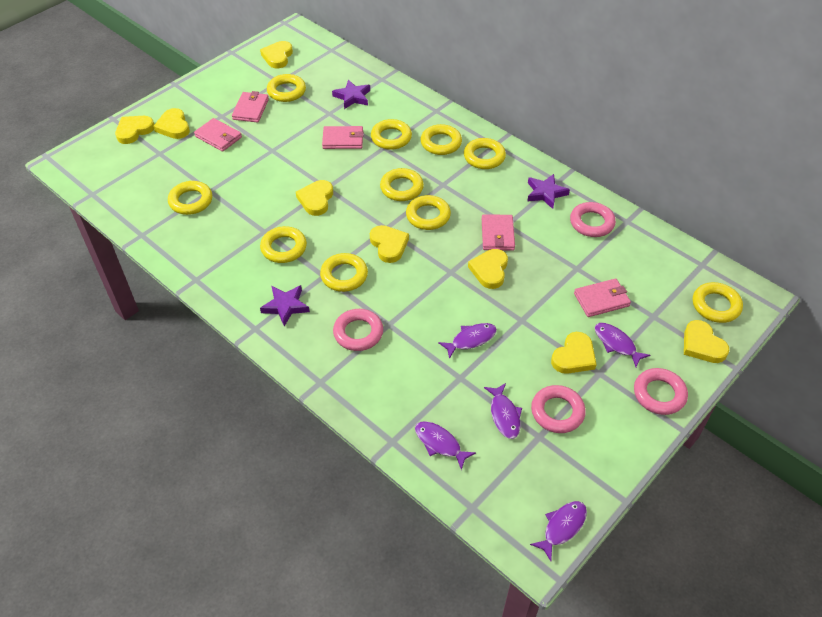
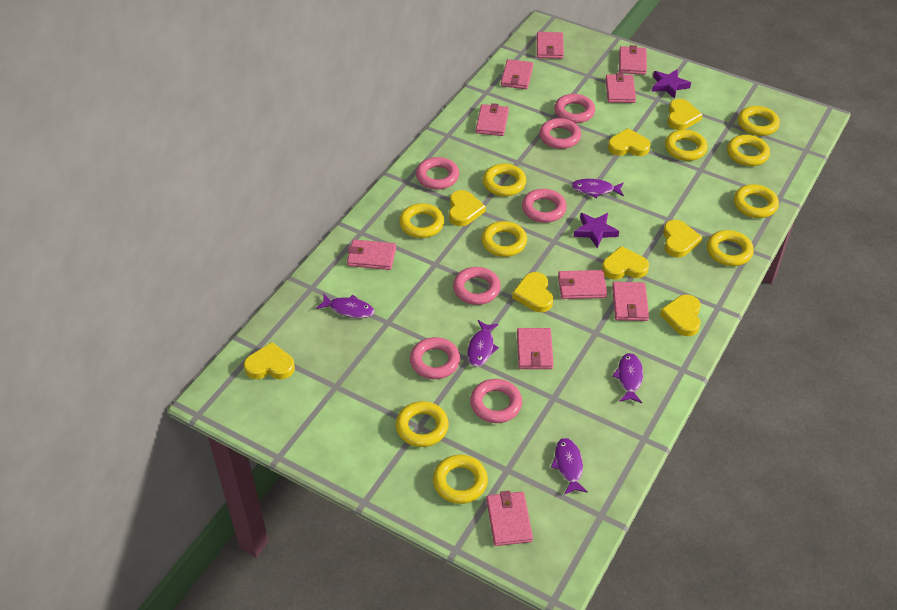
pink ring: [333,309,383,351] [531,385,586,433] [570,202,616,237] [634,368,688,415] = 4 -> [410,337,460,379] [416,157,459,190] [453,267,501,305] [470,379,522,423] [522,189,567,223] [539,118,581,149] [554,94,595,123] = 7
pink wallet: [194,118,242,152] [232,91,269,123] [322,126,364,149] [482,214,515,251] [574,278,631,317] = 5 -> [347,239,396,270] [476,103,509,136] [486,491,533,546] [501,59,533,89] [517,328,554,369] [537,32,564,59] [558,270,607,299] [605,73,636,103] [612,282,649,321] [619,45,647,75] = 10
purple star: [260,285,310,326] [332,80,370,109] [527,174,570,209] = 3 -> [573,213,619,248] [652,69,691,99] = 2

